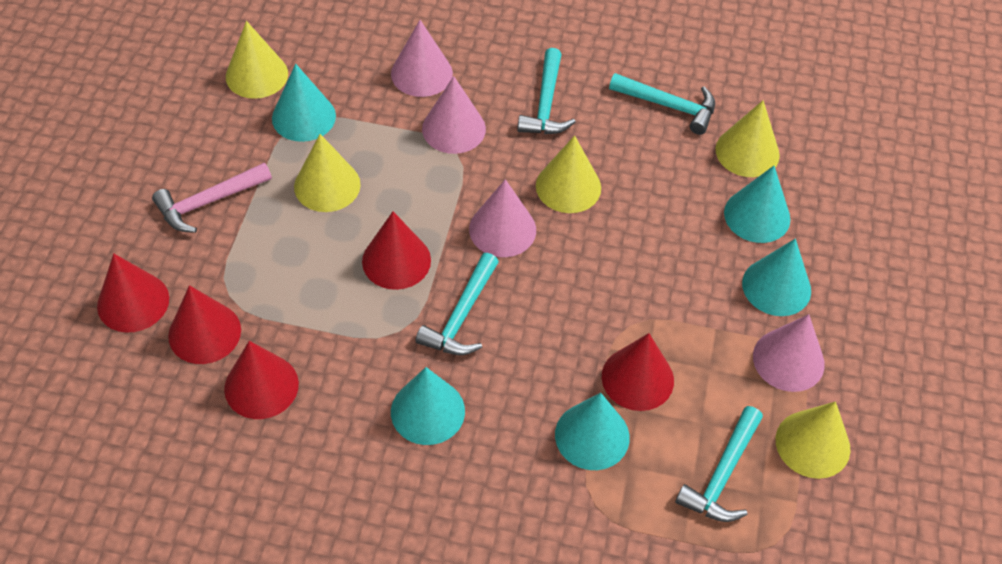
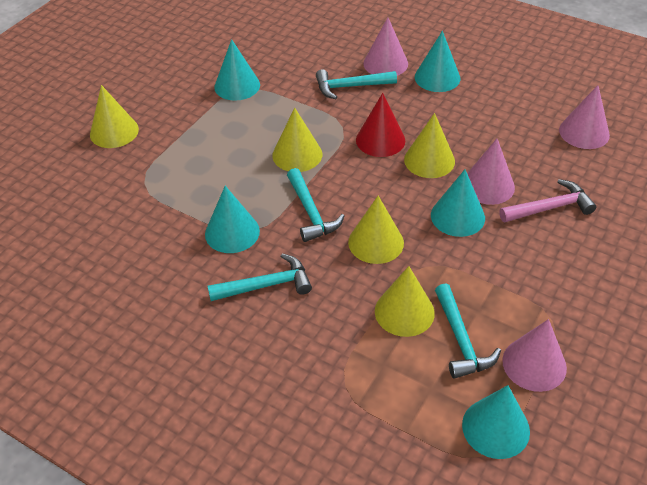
red cone: [97,254,169,333] [168,285,241,364] [224,341,299,419] [362,211,431,290] [602,333,674,411] = 5 -> [356,93,405,157] = 1

